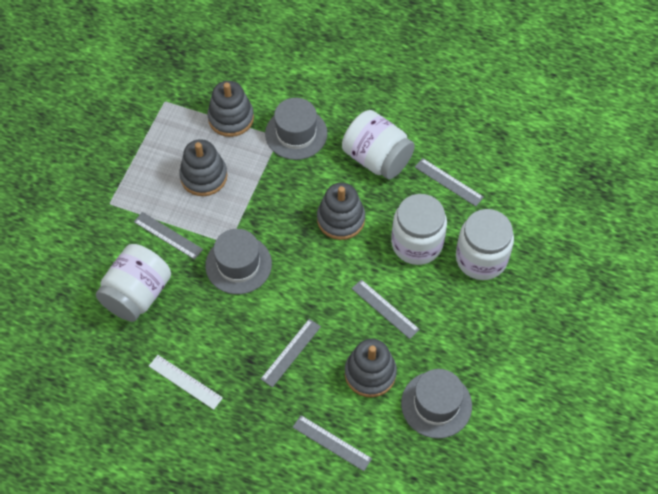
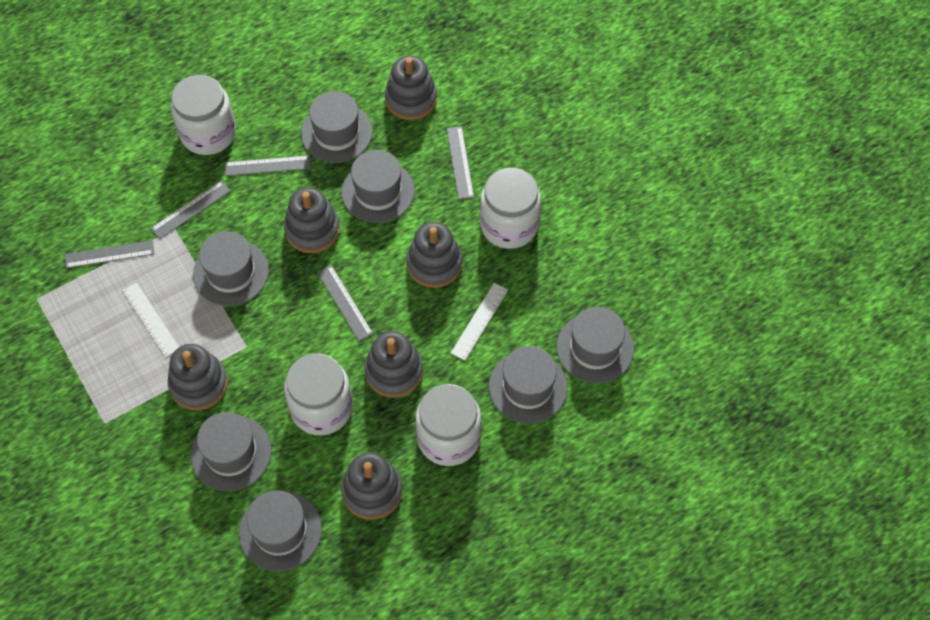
grey hat: [205,229,272,294] [265,98,328,160] [401,369,472,439] = 3 -> [190,412,271,491] [193,231,269,306] [239,490,322,571] [301,91,373,163] [341,150,415,223] [489,346,568,423] [556,307,634,383] = 7
grey stacking toy: [179,139,227,196] [207,81,254,137] [317,183,365,240] [345,339,397,397] = 4 -> [168,344,228,410] [284,188,340,253] [341,453,402,520] [365,331,423,397] [385,55,437,120] [406,222,462,288] = 6
white ruler: [149,355,223,410] = 1 -> [122,283,179,358] [451,283,508,361] = 2

